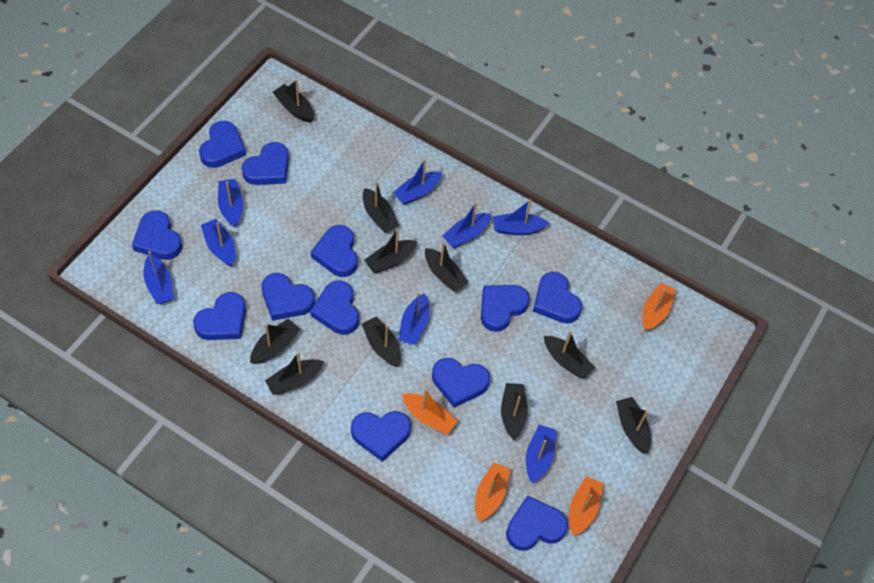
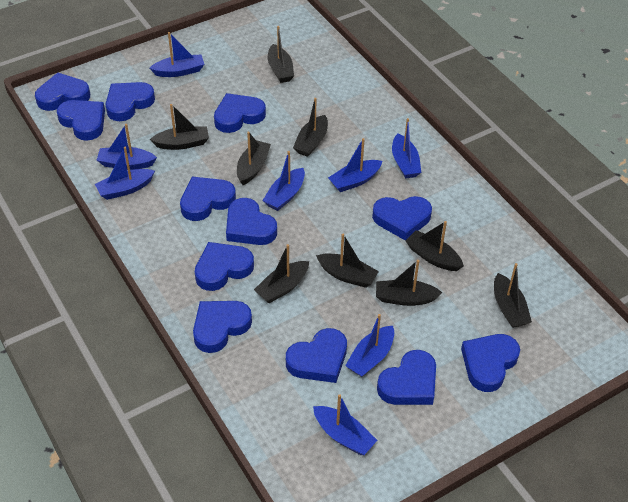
black boat: [250,319,300,364] [265,352,324,395] [273,79,314,123] [362,316,401,367] [363,181,399,233] [364,229,417,273] [425,242,469,292] [501,383,528,440] [544,331,595,379] [616,397,651,454] = 10 -> [150,104,209,150] [237,132,271,185] [254,244,309,303] [268,26,294,83] [293,98,328,157] [316,233,379,288] [376,260,442,306] [405,221,464,271] [494,263,532,328] = 9
orange boat: [402,389,458,435] [475,462,511,521] [569,476,604,536] [642,283,676,331] = 4 -> none = 0

